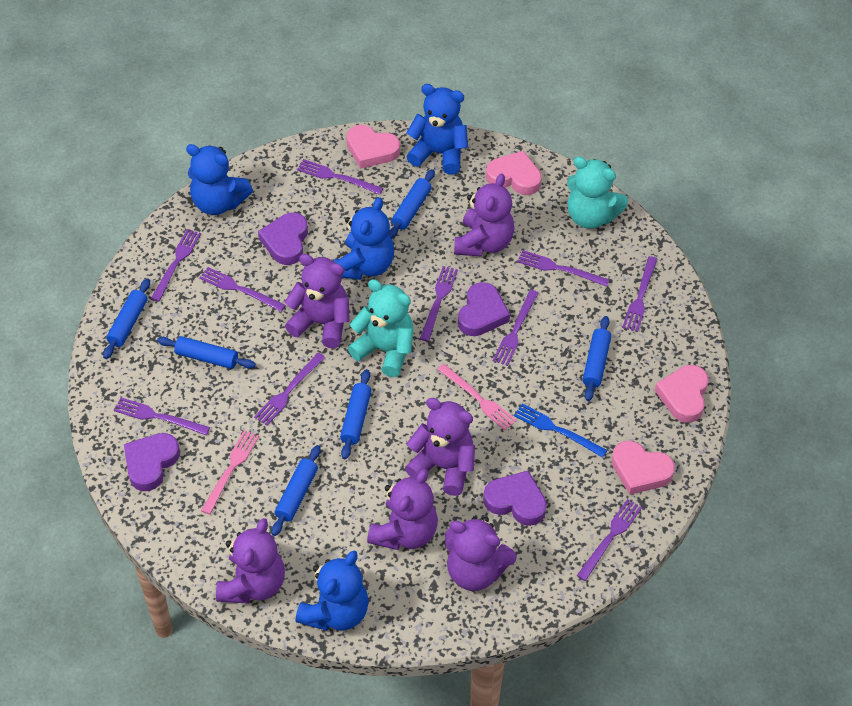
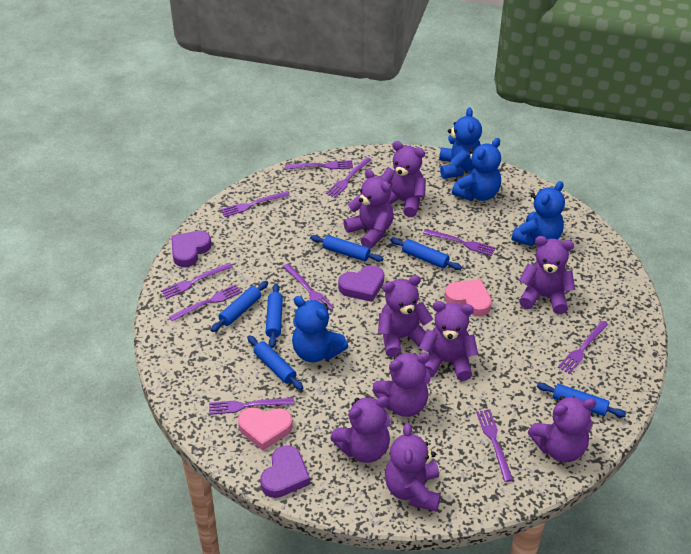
blue fork: [514,404,607,458] = 1 -> none = 0
pink fork: [201,430,259,515] [437,364,517,431] = 2 -> none = 0
pink heart: [346,125,400,169] [486,151,542,195] [612,441,675,495] [655,365,709,423] = 4 -> [238,407,293,451] [445,279,492,316] = 2
purple heart: [124,433,180,491] [258,212,308,265] [458,282,510,336] [483,471,547,526] = 4 -> [171,231,211,267] [260,445,310,498] [338,265,384,302] = 3
purple teddy bear: [216,518,285,604] [285,254,350,348] [367,469,438,550] [405,398,475,496] [445,517,517,591] [454,174,515,257] = 6 -> [330,396,391,463] [343,169,393,249] [372,352,431,417] [378,275,433,357] [381,141,426,217] [385,423,440,512] [419,301,478,381] [519,236,575,314] [528,396,596,462] = 9
turquoise teddy bear: [348,279,414,377] [567,157,628,229] = 2 -> none = 0

